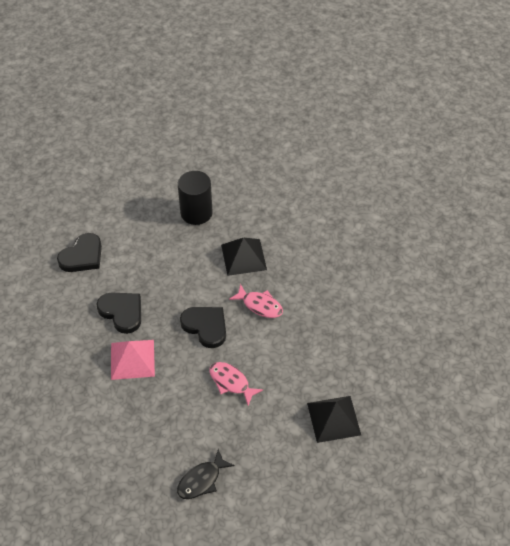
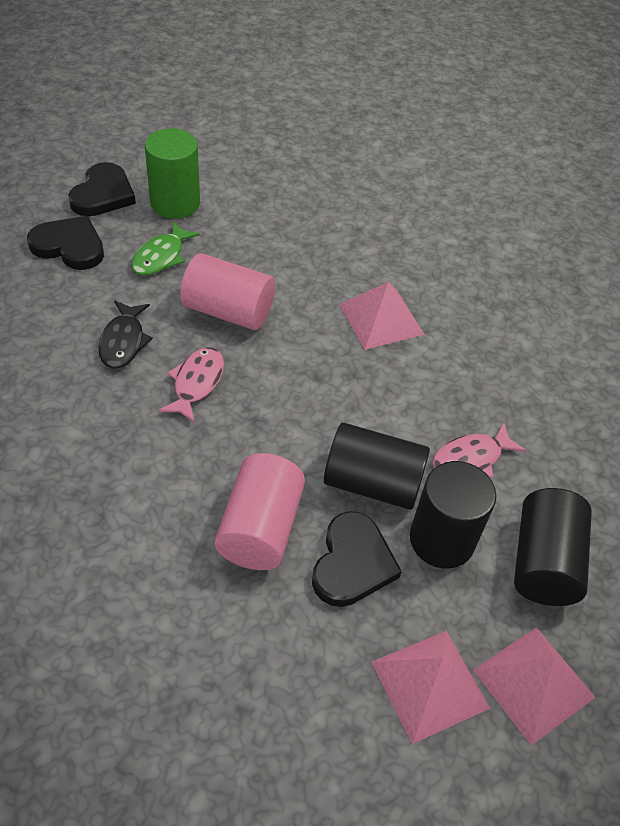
black cylinder: [178,171,213,225] = 1 -> [324,423,430,510] [410,461,496,569] [514,488,592,606] = 3
black pyramid: [221,238,267,276] [307,396,361,443] = 2 -> none = 0
green cylinder: none = 0 -> [145,128,200,218] = 1
green fish: none = 0 -> [131,221,200,275] = 1
pink cylinder: none = 0 -> [180,253,275,330] [214,453,305,570] = 2
pink pyramid: [111,340,155,380] = 1 -> [339,282,425,350] [371,631,490,744] [473,627,596,746] = 3

